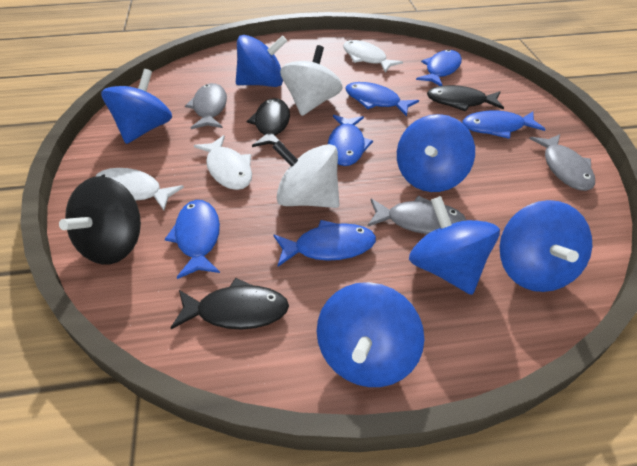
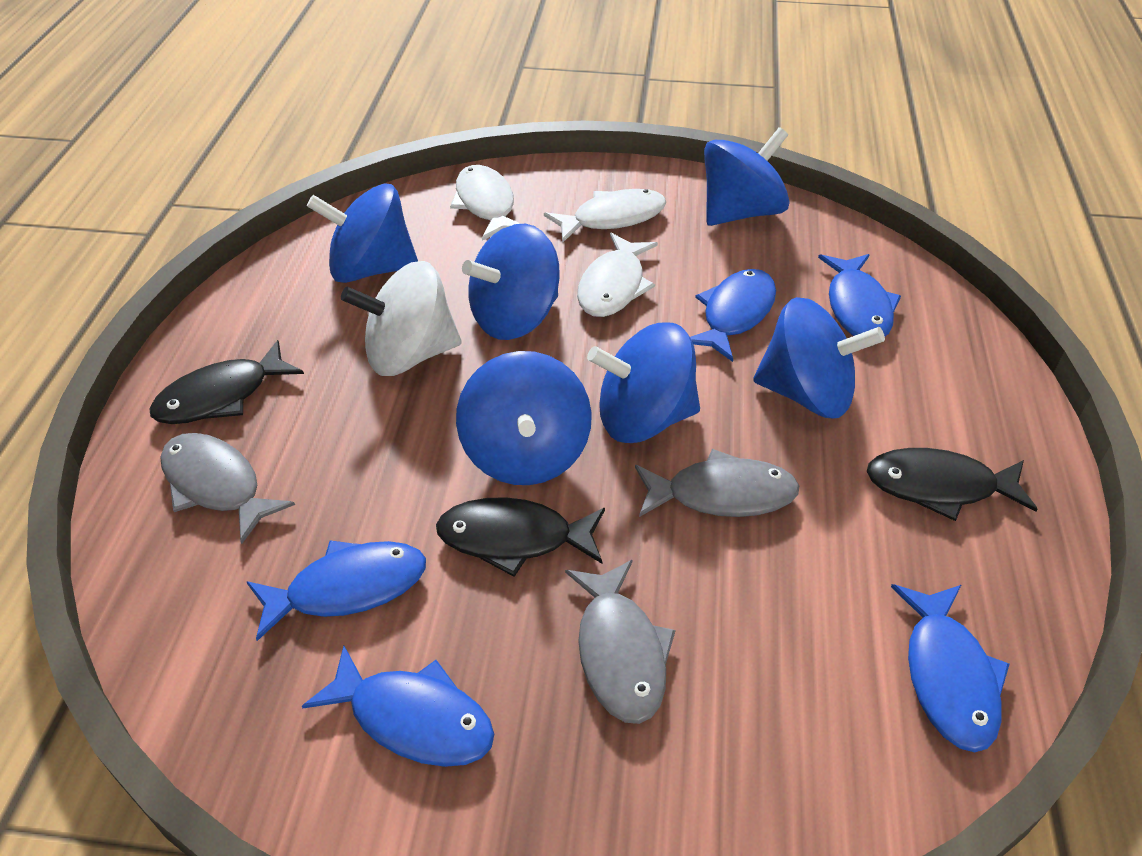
black spinning top: [59,176,141,265] = 1 -> none = 0
blue fish: [165,200,220,279] [273,220,376,266] [328,115,373,166] [345,82,419,116] [416,49,462,86] [462,110,546,139] = 6 -> [246,540,426,641] [302,646,494,767] [690,269,776,362] [818,254,901,336] [891,584,1009,752] = 5
white spinning top: [272,141,340,208] [280,45,343,116] = 2 -> [341,261,461,376] = 1

